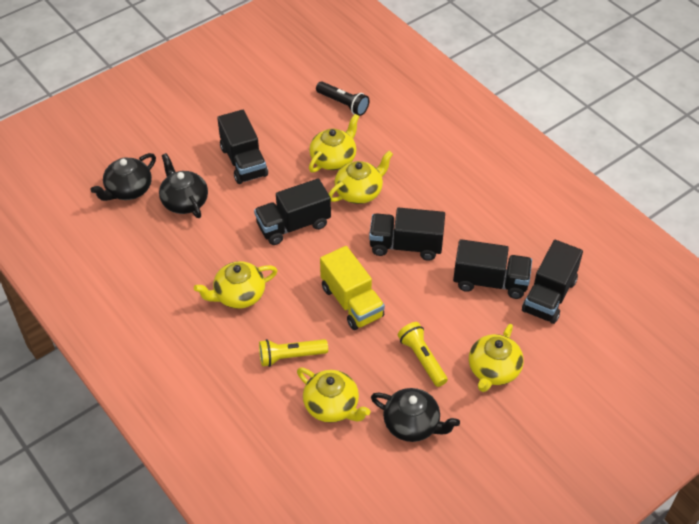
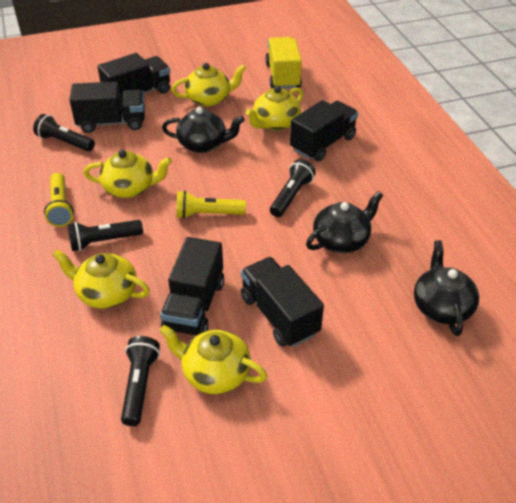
black flashlight: [316,81,369,116] = 1 -> [33,114,95,151] [68,220,143,251] [121,336,160,426] [270,159,316,217] = 4

